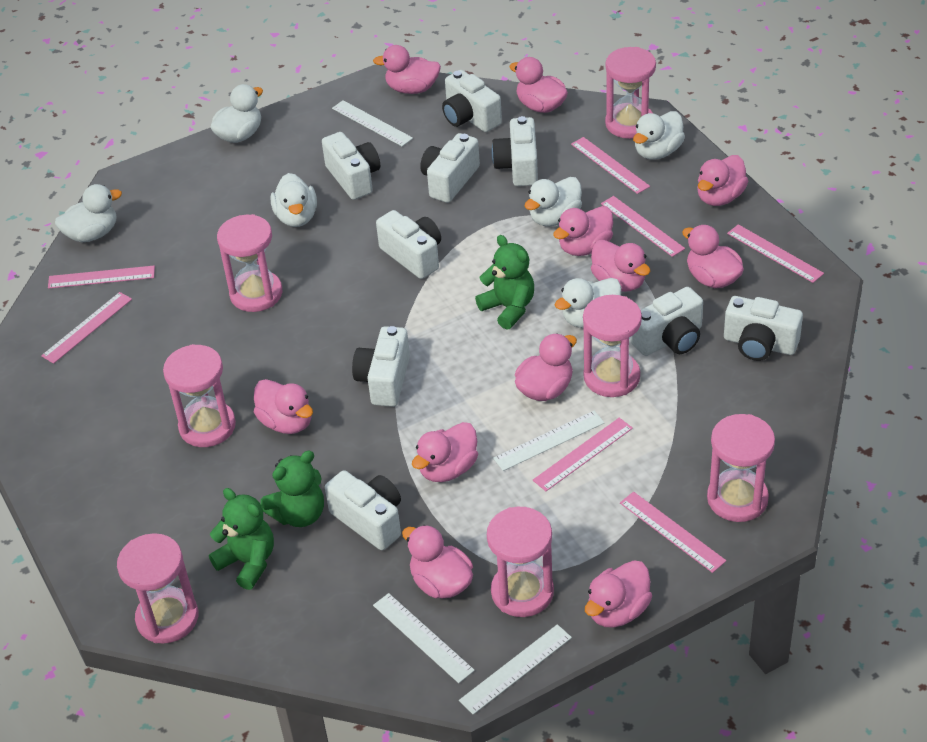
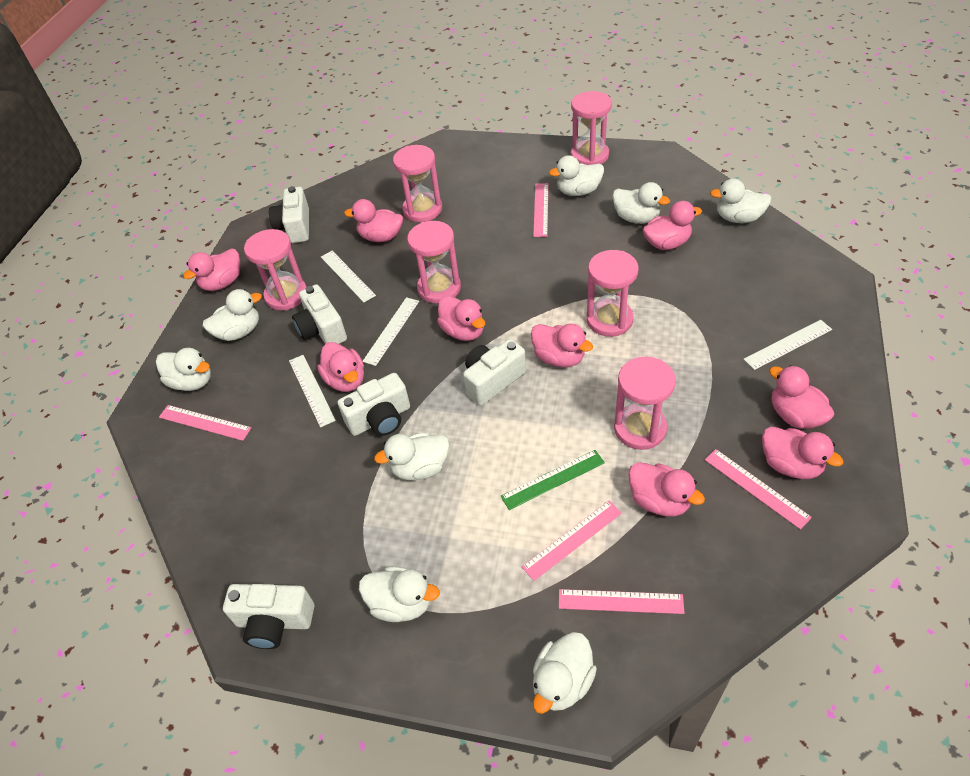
green ruler: none = 0 -> [501,450,605,510] = 1
green teddy bear: [209,488,274,590] [260,451,324,527] [475,235,534,330] = 3 -> none = 0
pink duck: [254,379,313,434] [373,45,441,94] [402,525,473,598] [412,422,478,482] [509,57,568,113] [515,333,577,401] [553,206,613,256] [585,560,652,628] [591,240,650,292] [682,225,744,288] [697,155,748,206] = 11 -> [183,249,240,291] [317,342,364,392] [344,199,403,242] [437,295,485,341] [531,324,593,367] [628,462,705,517] [643,201,702,250] [762,427,843,479] [769,365,834,429] = 9
pink hourglass: [117,533,198,644] [163,344,236,447] [217,214,283,312] [487,507,554,617] [583,295,642,397] [605,47,656,139] [707,414,775,522] = 7 -> [244,229,307,310] [393,145,442,222] [407,221,461,303] [571,91,612,165] [586,250,639,337] [614,357,676,450] = 6
pink ruler: [41,292,132,364] [48,266,155,289] [533,418,633,491] [571,137,650,194] [601,196,685,257] [620,492,726,573] [727,224,824,283] = 7 -> [159,405,251,441] [522,501,622,581] [533,183,549,237] [559,589,685,614] [705,449,812,530] = 5
white camera: [322,132,380,200] [325,470,401,550] [352,326,410,407] [376,210,441,279] [420,133,480,203] [442,70,502,132] [492,116,538,186] [631,287,703,356] [724,296,803,361] = 9 -> [223,584,314,649] [269,186,309,243] [292,284,347,344] [338,373,410,436] [463,339,526,406] = 5
white duck: [55,184,122,242] [210,84,263,143] [270,173,317,227] [524,177,582,226] [555,278,621,328] [633,111,685,160] = 6 -> [156,348,211,391] [203,289,262,341] [359,566,440,622] [374,433,449,480] [533,632,597,714] [549,155,604,196] [612,182,670,224] [710,179,771,223] = 8

